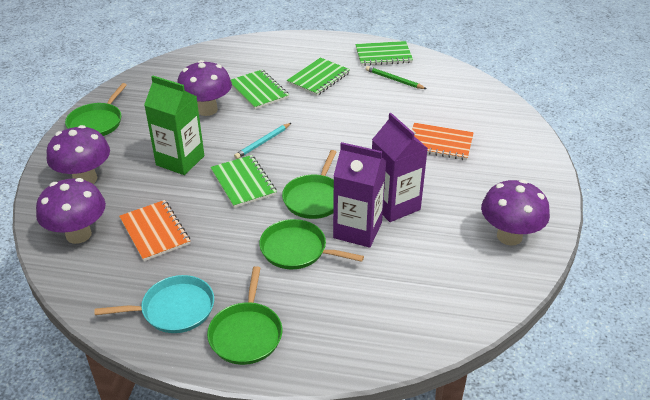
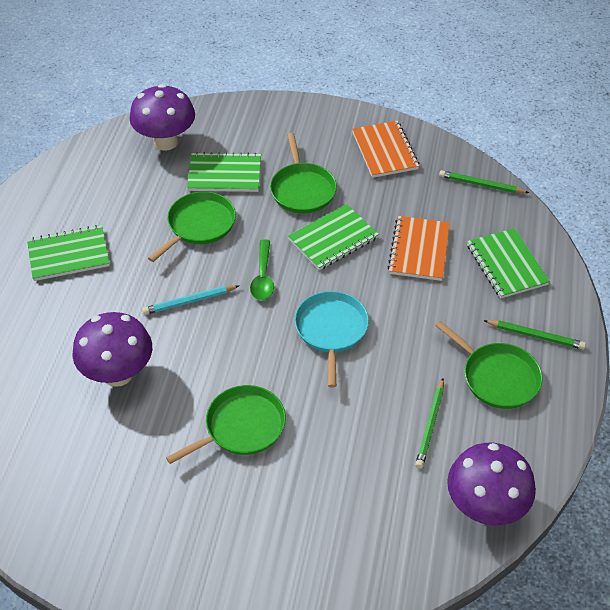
green carton: [144,76,204,175] = 1 -> none = 0
green pencil: [366,66,427,89] = 1 -> [415,378,444,469] [439,170,529,193] [483,320,586,349] = 3
green spoon: none = 0 -> [250,239,274,300] = 1
purple carton: [333,142,386,248] [372,113,428,222] = 2 -> none = 0
purple mushroom: [36,178,106,244] [47,125,110,184] [177,60,232,116] [481,180,550,246] = 4 -> [72,312,152,387] [130,84,195,151] [447,443,536,525] = 3

